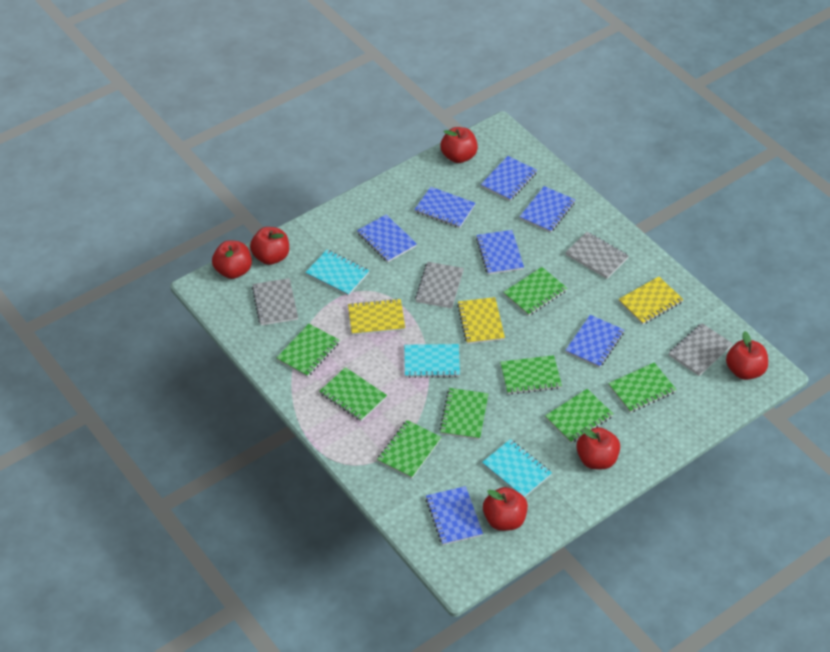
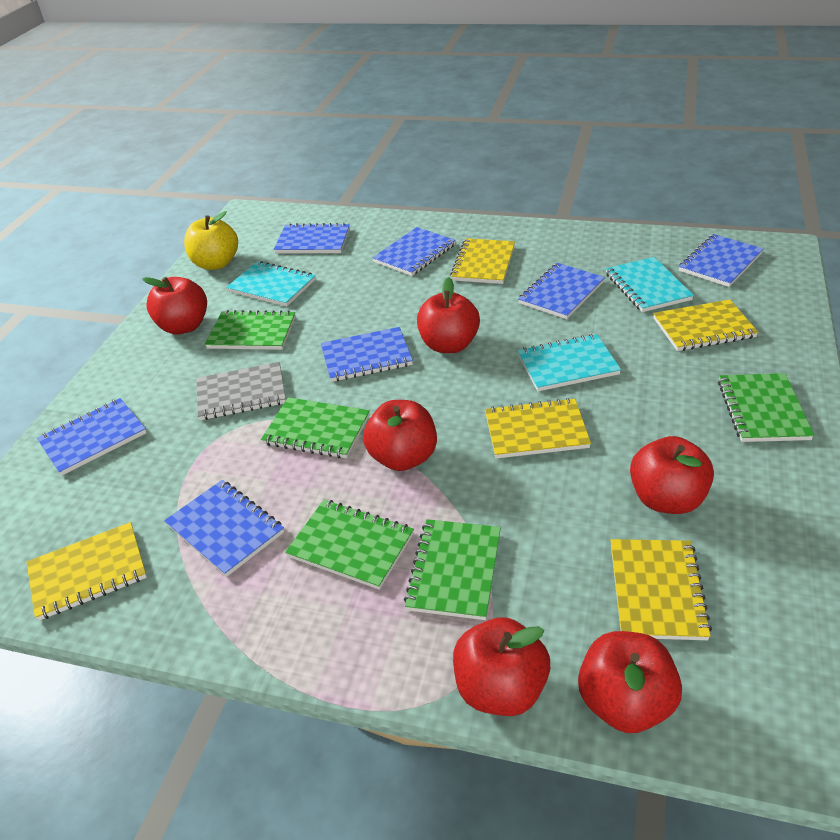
green notebook: [276,324,340,377] [319,367,387,421] [377,420,441,479] [439,388,489,440] [500,355,562,395] [503,267,567,316] [545,389,613,443] [608,363,677,413] = 8 -> [205,310,295,350] [261,397,370,458] [285,500,414,590] [404,519,501,620] [718,373,814,442] = 5
grey notebook: [252,278,298,326] [415,262,464,309] [565,232,629,279] [669,323,733,376] = 4 -> [196,362,286,420] = 1
yellow apple: none = 0 -> [184,211,238,270] = 1
yellow notebook: [348,299,405,335] [457,297,505,344] [619,277,684,325] = 3 -> [27,522,147,621] [450,238,515,284] [485,398,591,459] [611,539,712,640] [653,299,758,351] = 5

